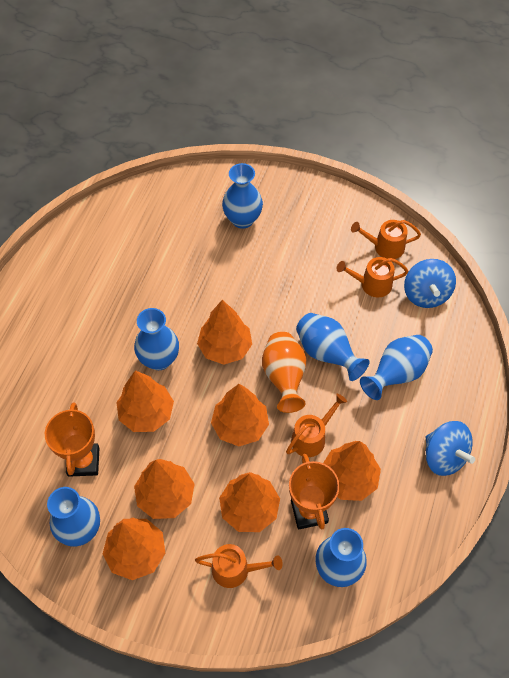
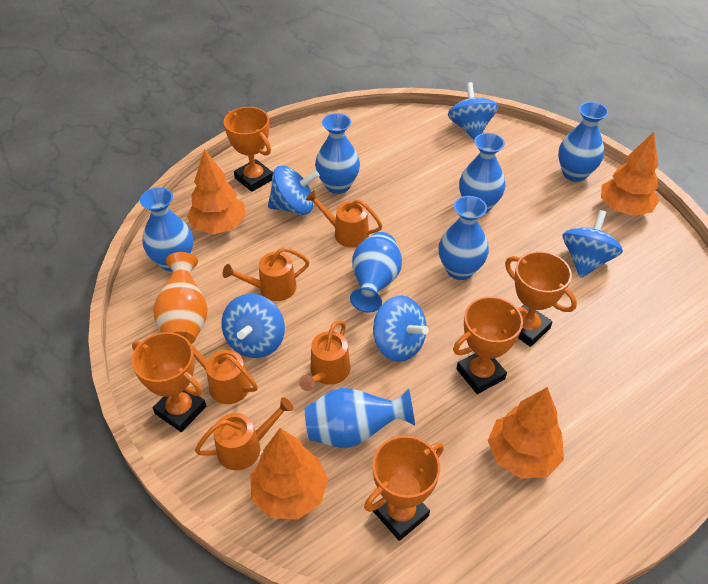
blue spinning top: [404,259,456,308] [426,421,475,476] = 2 -> [222,294,285,358] [268,166,320,215] [373,296,429,362] [448,82,498,140] [563,210,623,278] = 5
blue vase: [47,487,100,547] [134,308,179,370] [222,163,263,229] [296,313,370,381] [315,528,367,587] [360,335,433,400] = 6 -> [140,187,193,272] [305,388,415,448] [315,113,360,194] [350,232,402,312] [439,196,489,280] [459,133,506,213] [558,102,609,182] = 7
orange tree: [103,518,165,580] [116,370,174,432] [134,459,195,519] [197,300,252,365] [211,384,269,446] [219,472,280,532] [323,441,381,501] = 7 -> [187,149,246,234] [250,428,328,520] [488,387,564,478] [601,132,659,216] = 4
orange trophy: [45,402,99,477] [289,454,340,530] = 2 -> [132,332,206,432] [224,107,273,192] [364,436,444,541] [453,297,527,394] [505,251,577,347] = 5
orange watering can: [195,544,283,588] [286,394,347,457] [337,257,409,297] [351,220,421,259] = 4 -> [182,332,258,404] [195,397,294,471] [223,247,309,301] [299,320,350,391] [305,190,382,248] = 5

